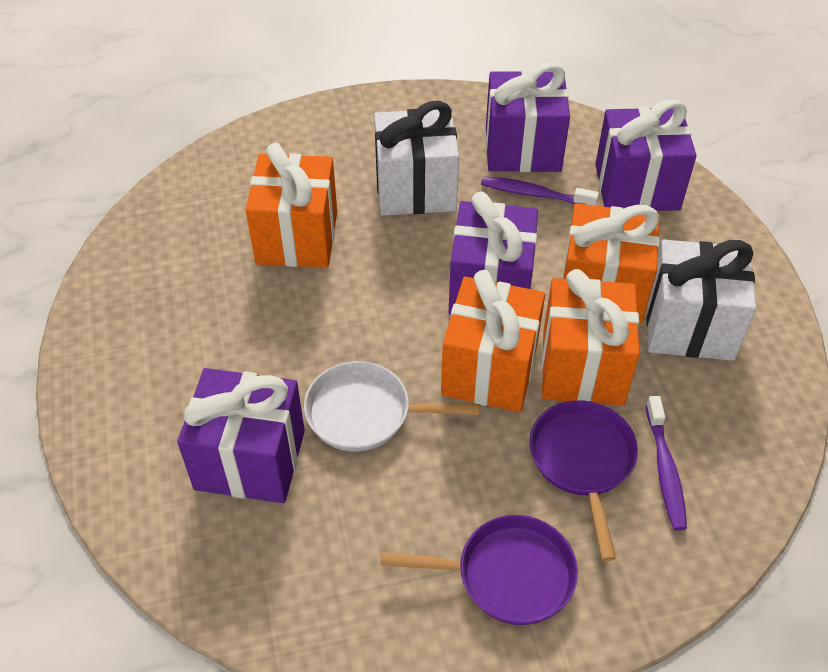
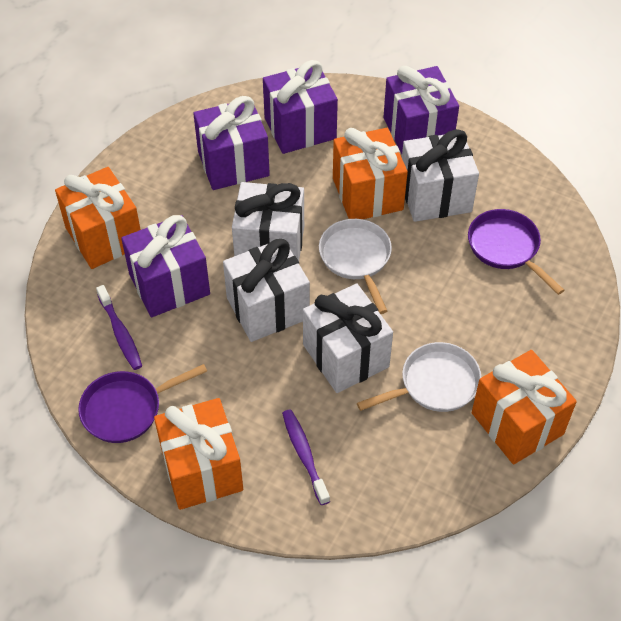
white gift: [374,101,459,216] [646,240,756,361] = 2 -> [223,238,310,342] [232,182,304,261] [303,283,393,393] [402,129,479,222] = 4
white pan: [304,361,480,452] = 1 -> [319,219,392,314] [357,342,481,412] = 2

